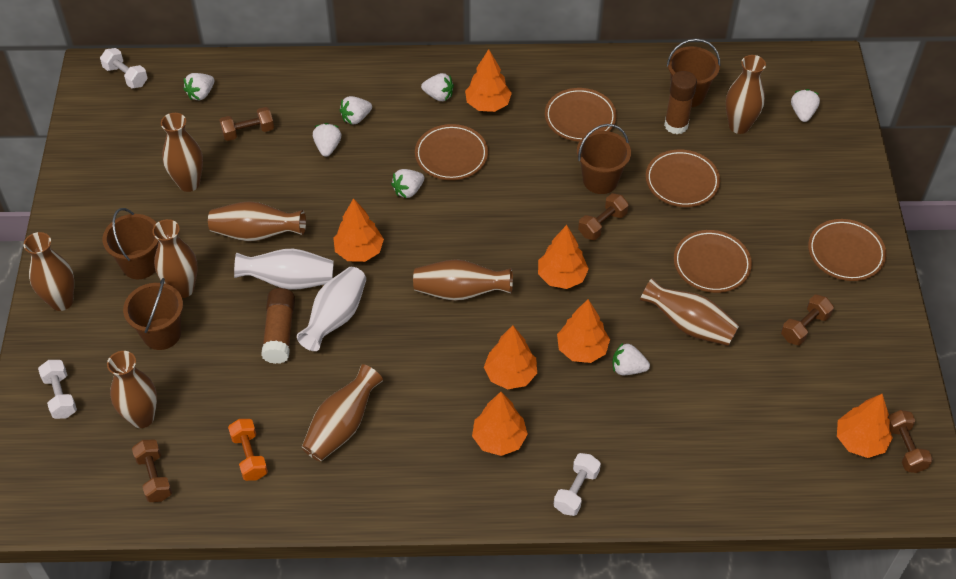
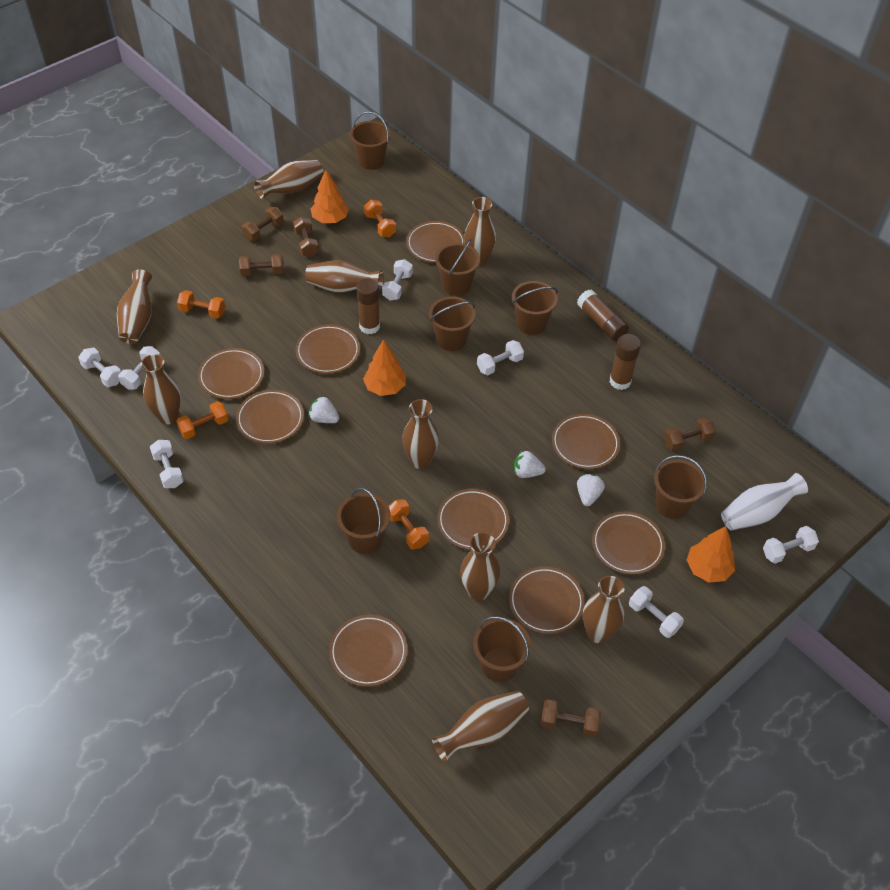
brown bucket: [103,208,159,279] [123,278,183,350] [577,124,631,194] [667,39,720,107] = 4 -> [337,488,391,554] [350,111,390,170] [429,296,476,351] [435,239,480,296] [473,616,531,682] [512,281,558,335] [654,455,707,519] = 7
brown glue stick: [261,288,295,364] [664,71,697,134] = 2 -> [356,278,380,334] [577,289,629,341] [610,334,641,390] = 3
brown plate: [415,124,488,180] [545,88,617,142] [646,150,720,207] [674,230,752,293] [808,219,886,281] = 5 -> [198,348,264,399] [236,390,304,444] [295,325,360,374] [329,615,408,687] [406,221,465,263] [437,489,509,550] [509,566,585,634] [552,414,620,469] [592,511,665,575] = 9
orange dumbbell: [228,419,268,481] = 1 -> [176,401,229,439] [177,290,225,318] [364,200,396,237] [389,499,429,549] = 4
orange tree: [333,198,384,262] [465,49,512,112] [472,392,528,456] [484,325,537,389] [538,225,589,289] [557,299,610,363] [837,394,893,458] = 7 -> [310,170,349,223] [363,339,406,396] [687,526,735,583] = 3
white dumbbell: [38,360,77,419] [100,48,148,88] [554,453,601,516] = 3 -> [78,348,121,387] [118,346,161,389] [150,440,184,488] [382,259,413,301] [477,340,524,375] [629,586,684,638] [763,526,819,563] = 7
white strawberry: [183,73,214,100] [313,123,341,157] [340,96,372,125] [391,169,424,198] [421,73,454,101] [613,342,650,375] [791,89,820,122] = 7 -> [308,395,339,423] [514,450,546,478] [577,474,605,506] = 3
white vase: [234,249,334,290] [297,267,366,351] = 2 -> [721,473,808,530] = 1

